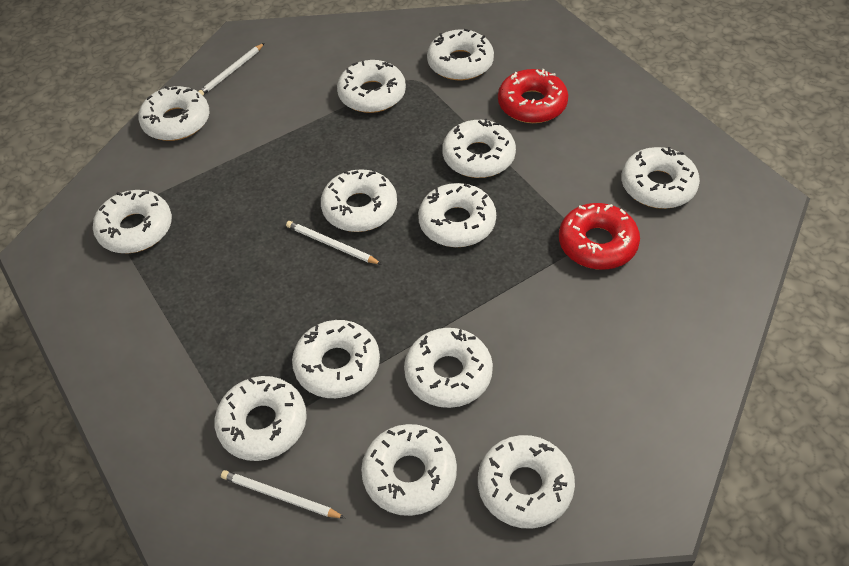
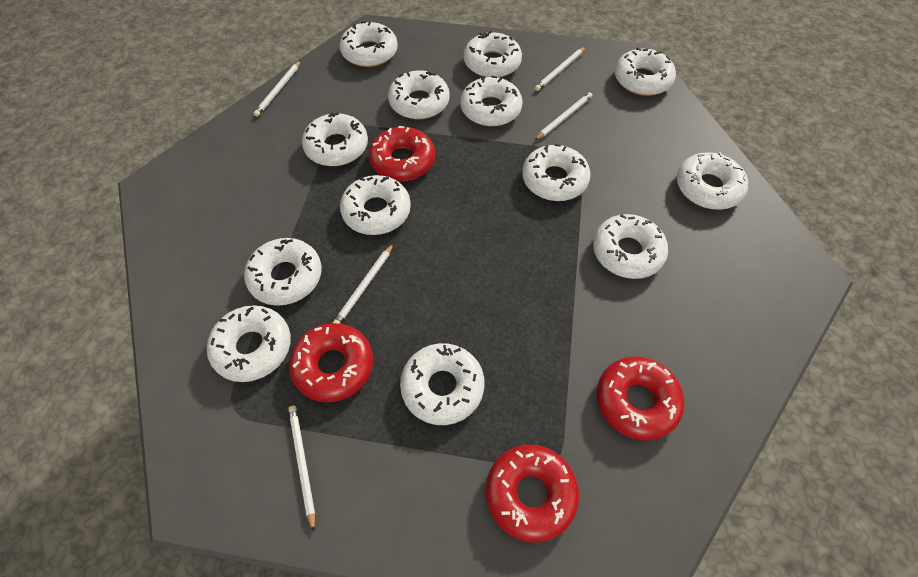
red donut: [498,69,568,123] [559,203,640,270] = 2 -> [289,323,373,402] [369,126,435,181] [486,445,579,543] [597,357,685,441] = 4
white pencil: [198,43,264,95] [221,470,345,518] [286,221,382,265] = 3 -> [254,60,301,117] [288,405,315,532] [333,243,394,324] [535,47,585,91] [535,92,592,140] = 5

